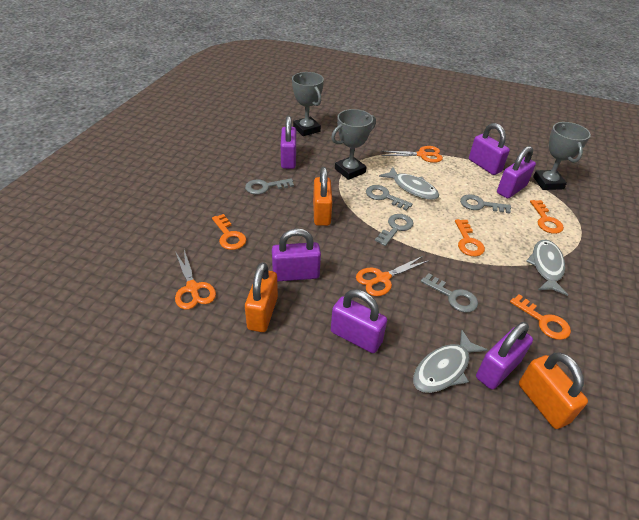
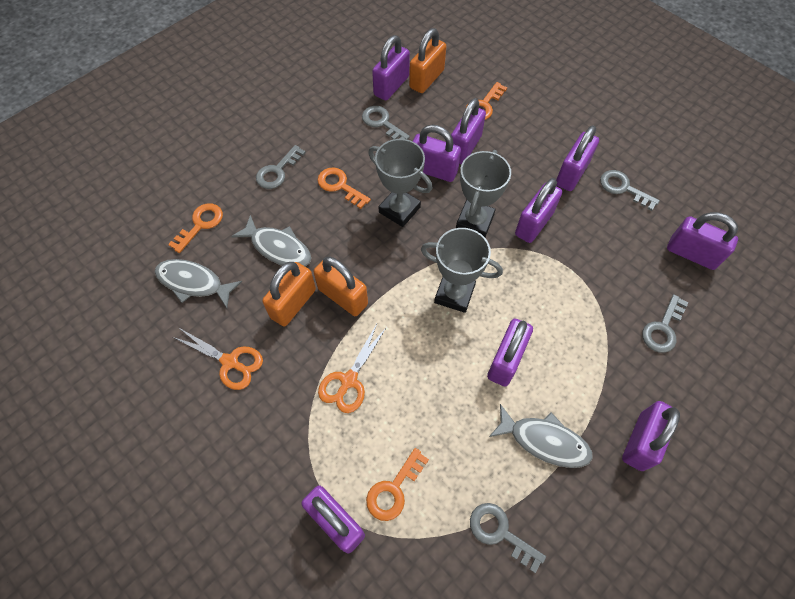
orange scissors: [175,250,216,310] [356,256,428,296] [381,146,443,163] = 3 -> [173,328,263,390] [318,324,387,413] = 2
purple padlock: [272,228,321,281] [281,116,296,169] [331,289,387,353] [469,123,510,175] [476,322,533,389] [497,146,536,198] = 6 -> [301,486,365,554] [372,35,410,100] [413,125,461,182] [451,98,486,164] [487,319,533,386] [515,178,562,243] [556,126,599,191] [622,401,680,471] [667,212,738,270] = 9

